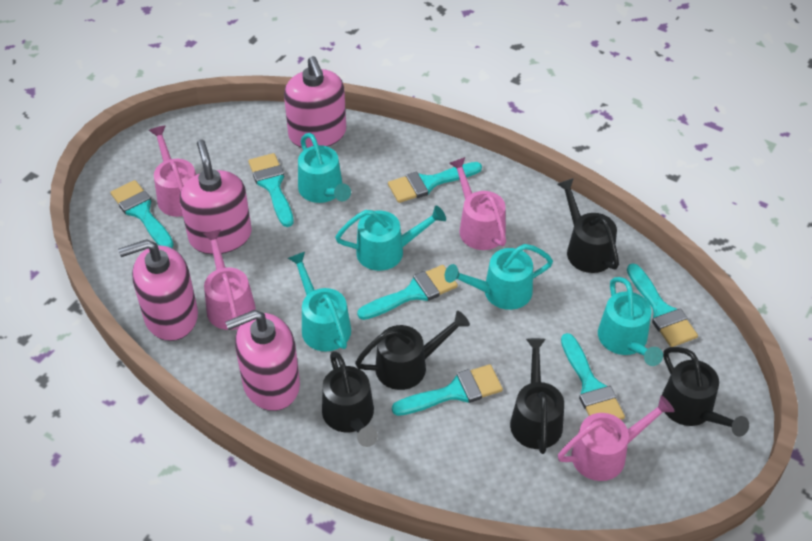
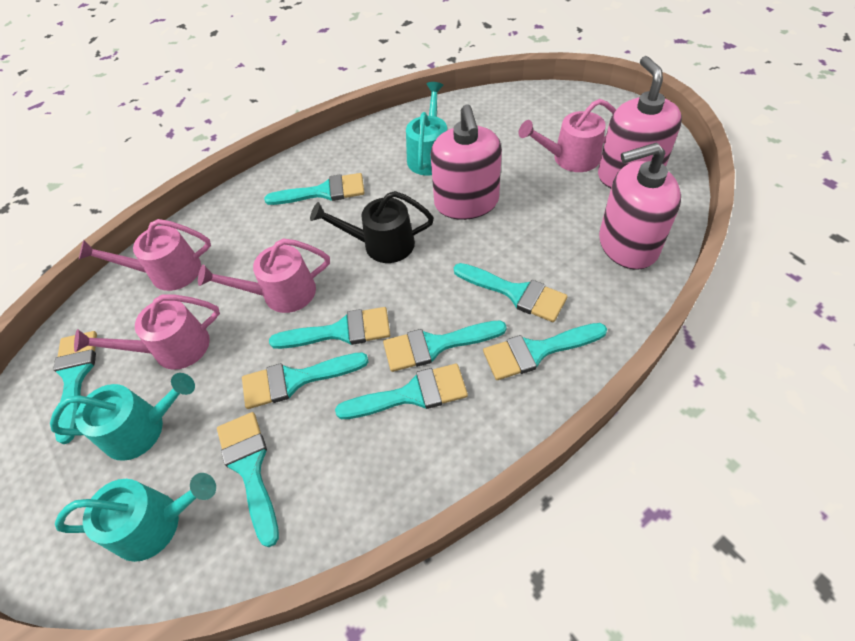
black watering can: [322,351,378,447] [355,311,470,390] [510,338,564,454] [557,178,619,273] [662,347,749,437] = 5 -> [310,191,434,263] = 1
pink soap dispenser: [118,239,198,341] [180,139,252,254] [225,310,300,411] [284,56,346,148] = 4 -> [431,104,502,220] [598,56,682,188] [599,142,681,270] = 3
turquoise brush: [110,180,174,248] [248,153,294,227] [357,265,458,320] [388,162,482,203] [392,364,503,416] [561,333,625,420] [627,263,698,347] = 7 -> [53,331,97,444] [217,412,279,547] [242,352,369,409] [264,173,365,205] [269,307,390,349] [335,363,468,419] [383,321,507,372] [454,263,567,322] [483,323,607,380] = 9
turquoise watering can: [288,252,351,351] [298,133,351,203] [335,206,446,271] [445,244,553,310] [598,277,663,366] = 5 -> [50,373,195,461] [55,473,216,562] [406,82,447,175] = 3

